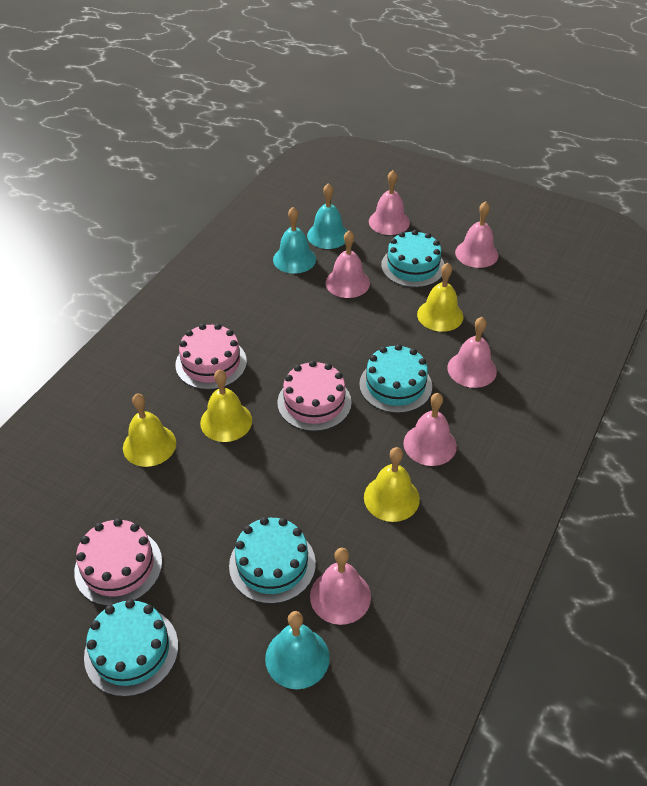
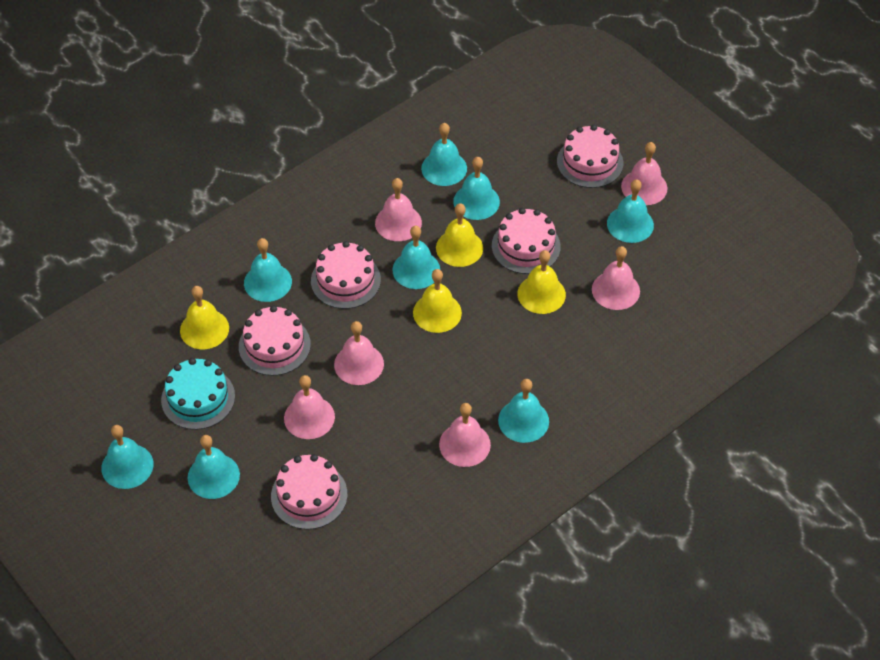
pink cake: [74,518,162,606] [175,324,247,390] [277,361,352,431] = 3 -> [239,305,311,376] [271,454,347,530] [311,241,381,309] [492,208,561,274] [557,125,623,188] = 5
turquoise bell: [265,611,330,689] [273,207,316,274] [307,183,347,249] = 3 -> [101,425,154,489] [188,435,240,499] [244,238,292,302] [392,226,440,289] [421,123,467,186] [453,157,500,220] [498,379,549,443] [607,179,654,243] = 8
turquoise cake: [84,599,178,697] [229,517,316,604] [359,344,432,413] [381,230,444,288] = 4 -> [161,358,235,430] = 1

